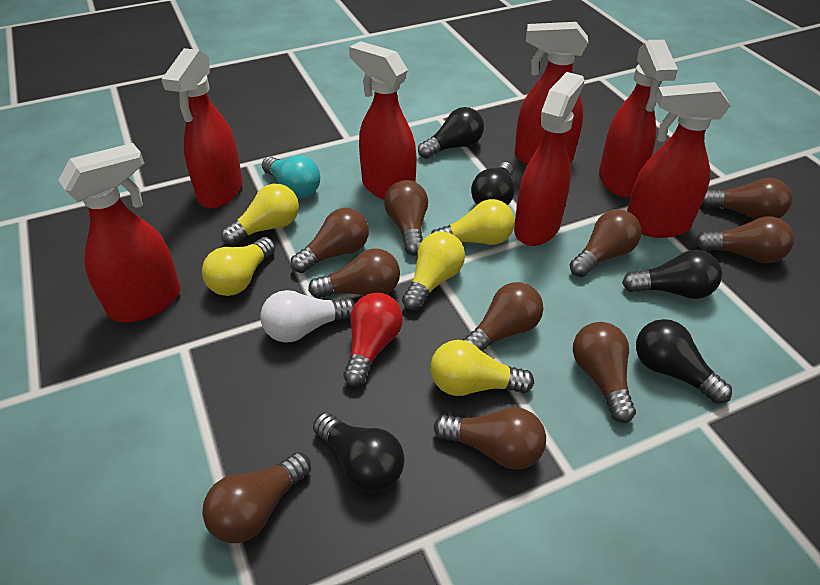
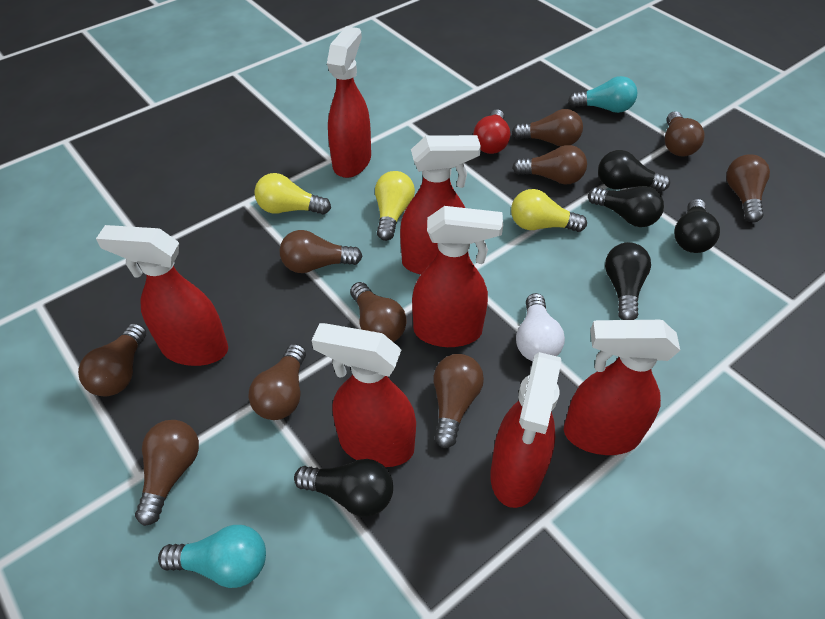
turquoise light bulb: [262,156,320,198] = 1 -> [158,525,266,588] [568,76,637,113] = 2
yellow light bulb: [202,237,275,296] [221,184,299,245] [402,232,465,310] [430,340,534,396] [431,199,515,245] = 5 -> [254,173,331,215] [375,171,415,241] [511,189,587,232] = 3

